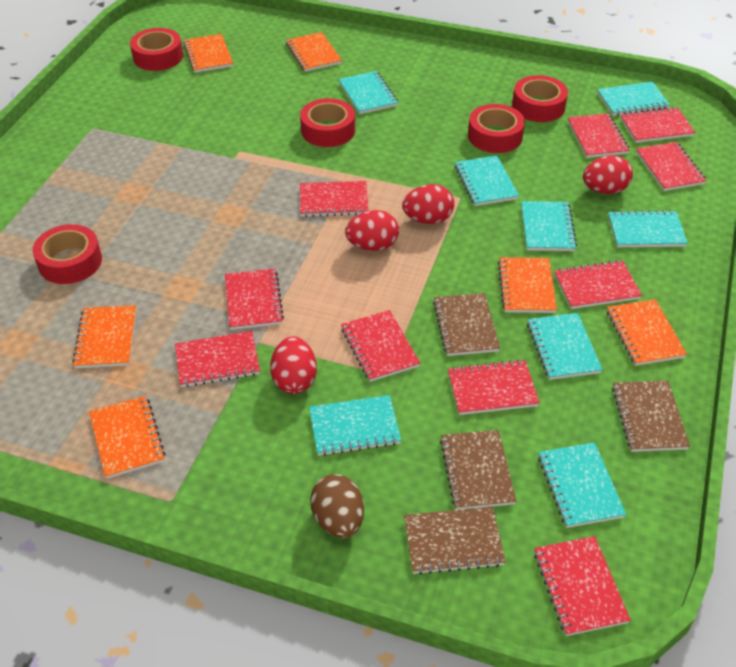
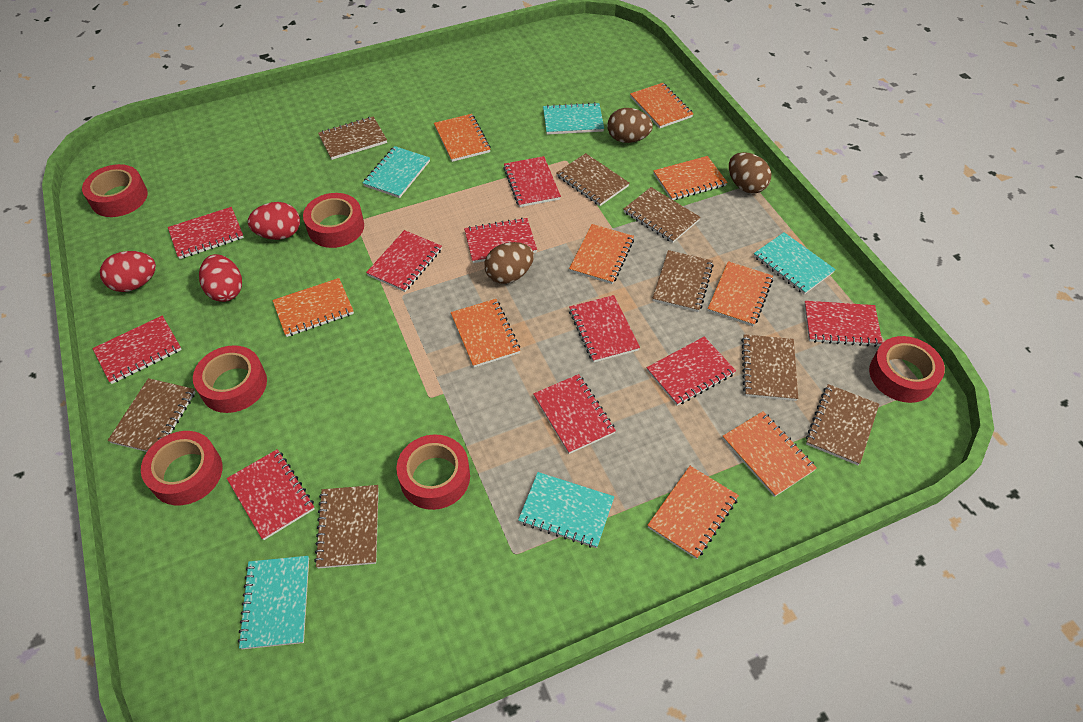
brown egg: [310,474,364,538] = 1 -> [484,242,534,284] [607,108,653,143] [729,152,771,194] = 3
brown notebook: [404,507,505,575] [433,293,500,356] [440,430,516,510] [612,381,690,452] = 4 -> [108,378,196,452] [314,485,379,569] [318,116,387,160] [556,153,629,206] [624,187,701,243] [653,250,714,312] [741,334,798,401] [806,384,879,465] = 8
orange notebook: [72,305,136,368] [89,395,166,479] [183,34,233,73] [286,32,342,72] [498,257,557,313] [607,299,687,366] = 6 -> [272,278,354,337] [434,114,491,162] [451,299,520,367] [569,224,634,284] [630,83,693,128] [648,466,739,559] [653,156,727,200] [708,261,773,326] [722,411,817,497] = 9
red egg: [270,336,317,394] [345,210,399,251] [402,184,454,224] [583,155,633,194] = 4 -> [100,251,156,292] [199,254,242,302] [248,202,300,240] = 3
red tape: [33,224,102,284] [130,28,183,71] [300,98,355,147] [468,104,525,153] [512,75,568,122] = 5 -> [82,164,148,217] [141,431,223,505] [193,345,267,413] [303,193,364,248] [397,435,470,510] [869,336,945,403] = 6
turquoise notebook: [309,395,401,456] [339,71,398,114] [455,156,519,206] [521,201,577,251] [527,313,603,380] [538,442,626,528] [597,82,670,116] [608,210,688,247] = 8 -> [238,556,309,649] [363,146,430,198] [518,472,614,548] [543,102,604,135] [754,232,836,295] = 5

